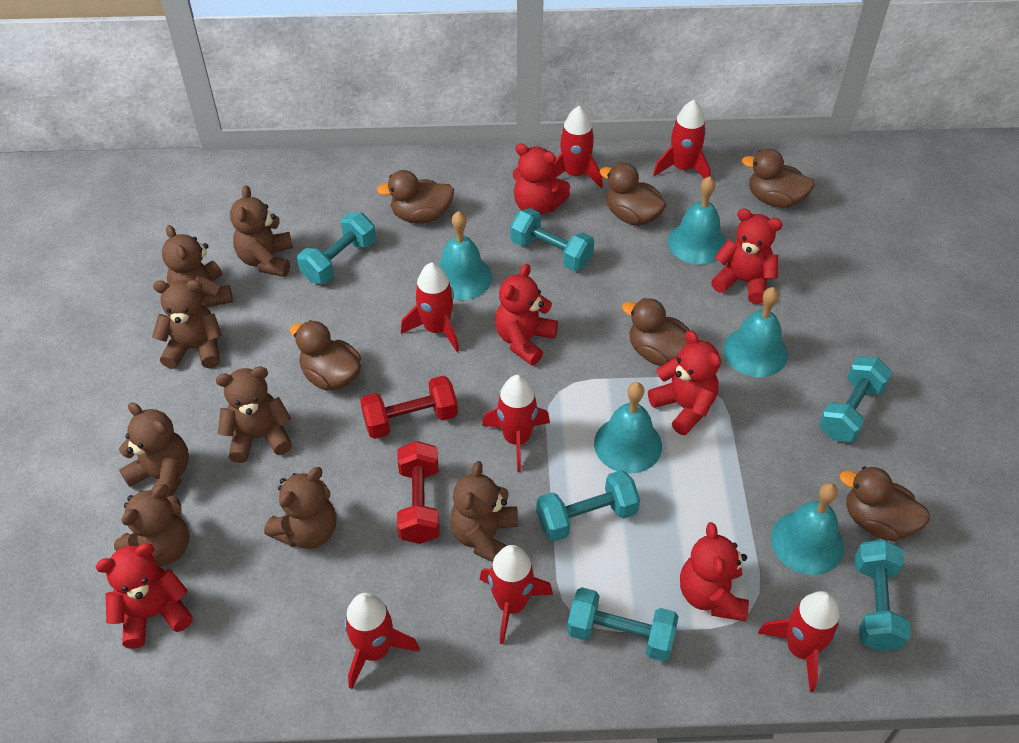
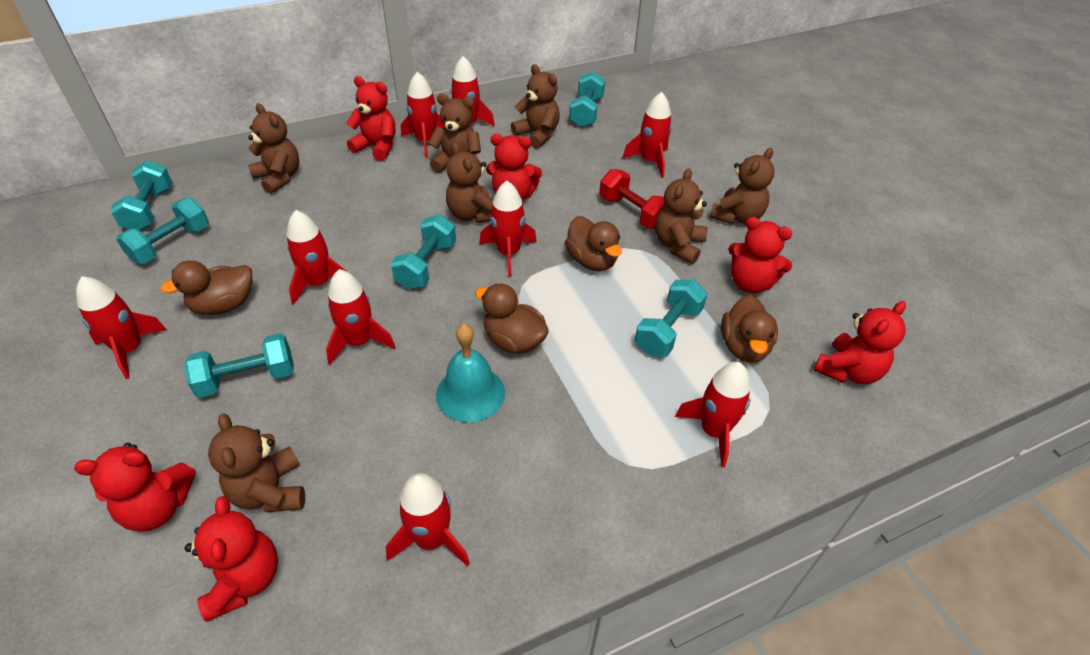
brown duck: [290,320,361,390] [377,170,454,223] [600,163,666,226] [622,298,689,366] [742,149,815,208] [840,466,930,541] = 6 -> [160,260,253,315] [475,283,549,354] [565,216,622,271] [721,295,778,363] = 4
brown teddy bear: [114,484,189,566] [119,402,189,497] [152,280,222,369] [162,225,233,307] [216,366,292,463] [230,185,293,277] [264,467,336,549] [450,461,518,562] = 8 -> [208,414,305,513] [248,103,299,194] [428,94,481,173] [446,143,493,223] [511,64,560,149] [655,168,708,264] [709,148,774,224] = 7
red dumbbell: [360,375,458,439] [397,441,440,544] = 2 -> [599,169,666,229] = 1
red rocket: [344,593,419,689] [401,262,459,352] [480,545,553,644] [482,375,550,472] [550,106,603,188] [653,100,711,179] [758,591,840,692] = 7 -> [76,276,167,379] [287,210,346,305] [326,269,395,364] [386,473,470,567] [401,72,445,158] [450,56,495,127] [479,181,537,276] [622,92,672,178] [675,362,751,467] = 9
turquoise bell: [438,211,492,300] [594,382,662,474] [668,176,726,265] [723,287,788,377] [771,483,844,575] = 5 -> [436,324,505,422] = 1

